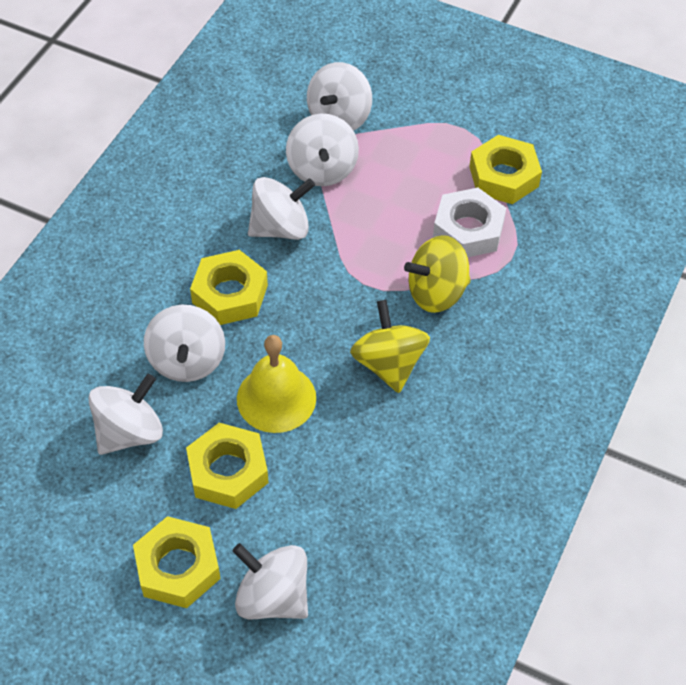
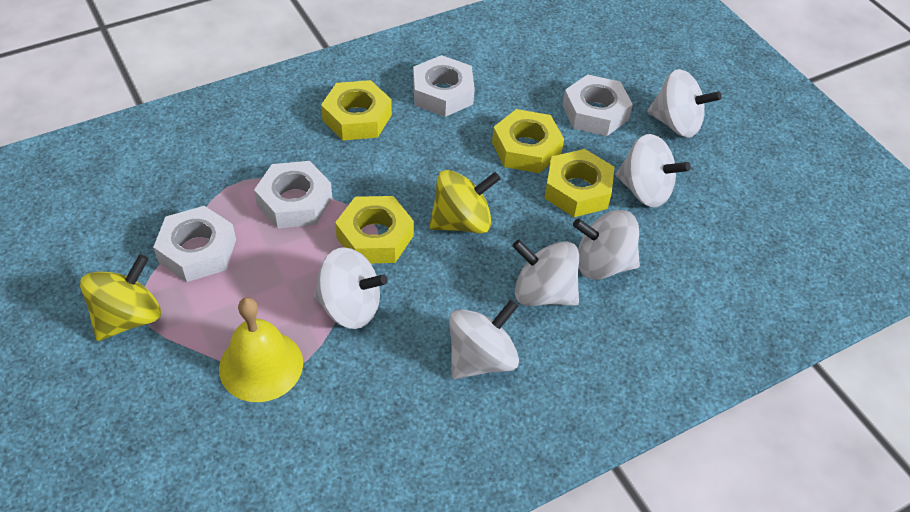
white nut: [433,188,506,257] = 1 -> [153,206,236,282] [254,161,332,228] [413,55,475,117] [562,74,633,136] = 4

